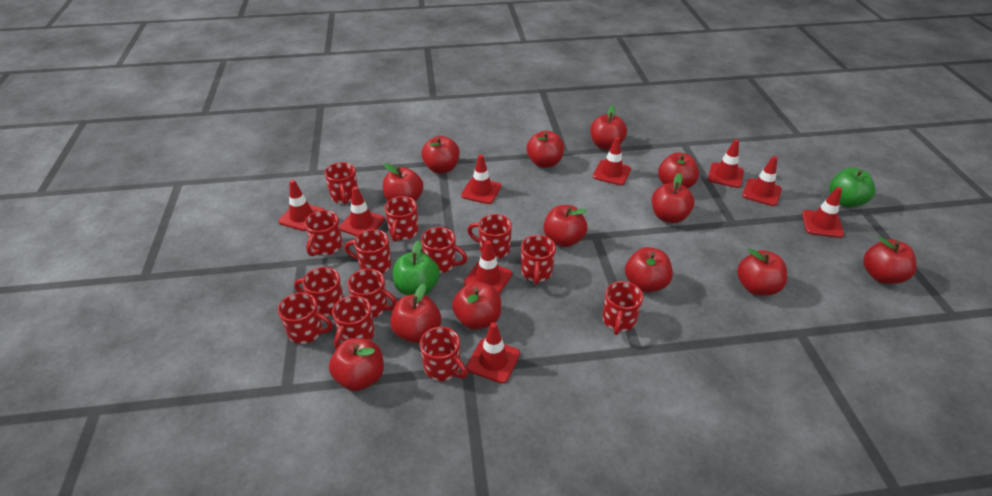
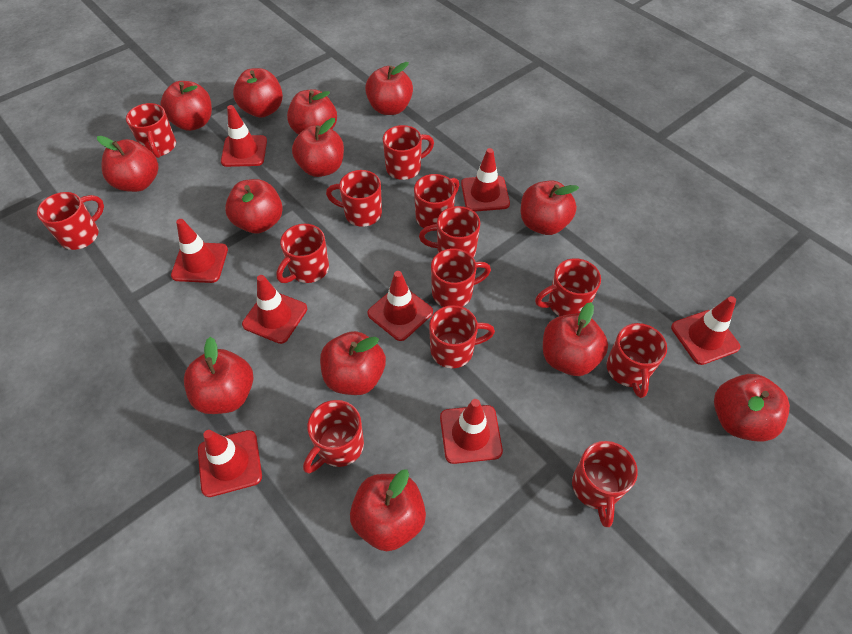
green apple: [393,240,440,295] [829,168,875,208] = 2 -> none = 0
red traffic cone: [279,180,324,231] [340,186,385,236] [461,155,501,204] [464,240,512,294] [466,322,520,383] [593,137,631,185] [708,139,744,188] [742,156,782,206] [802,187,844,238] = 9 -> [171,219,228,283] [198,430,262,497] [221,105,267,167] [242,275,307,344] [367,271,433,341] [440,399,503,464] [461,148,510,212] [671,296,741,365] = 8

